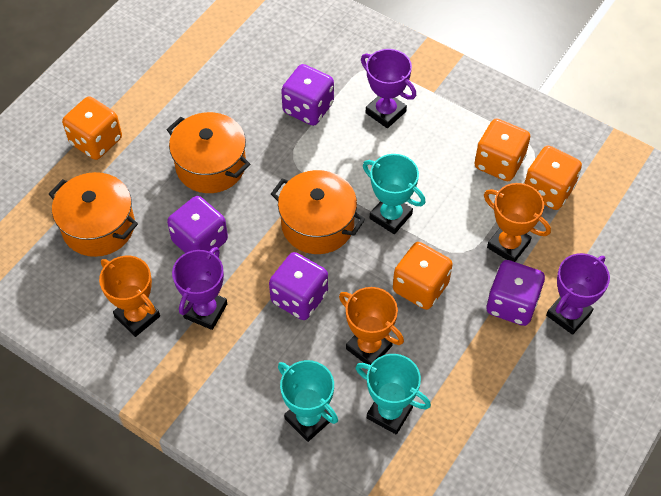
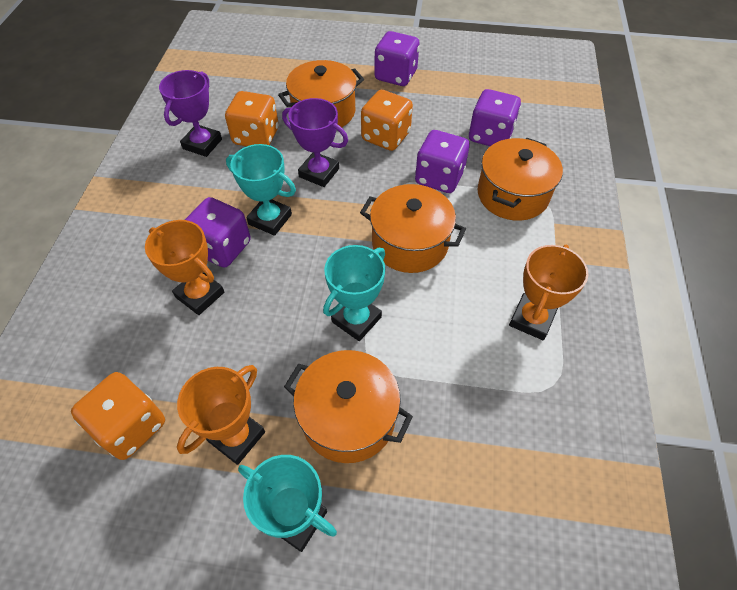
orange dice: [62,96,122,160] [393,242,453,310] [474,118,530,181] [524,145,582,210] = 4 -> [71,372,165,460] [225,91,279,146] [361,90,413,151] = 3
orange pot: [49,172,138,257] [167,112,250,193] [271,170,365,254] = 3 -> [278,60,364,127] [284,350,413,463] [360,184,466,273] [477,138,563,221] = 4
purple trophy: [172,247,227,330] [361,49,416,128] [546,253,610,335] = 3 -> [159,70,222,157] [282,98,348,187] = 2

